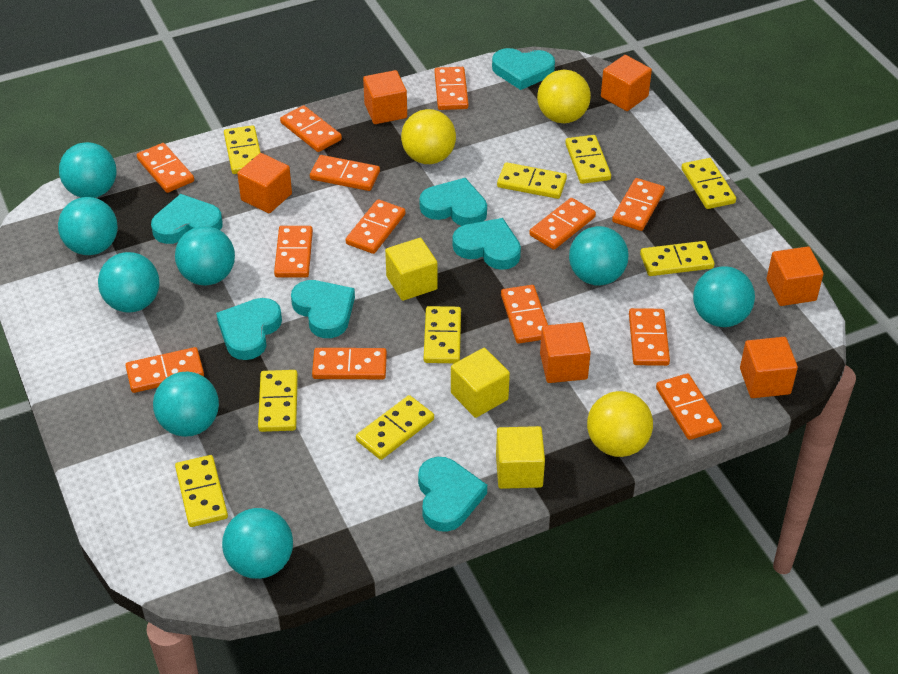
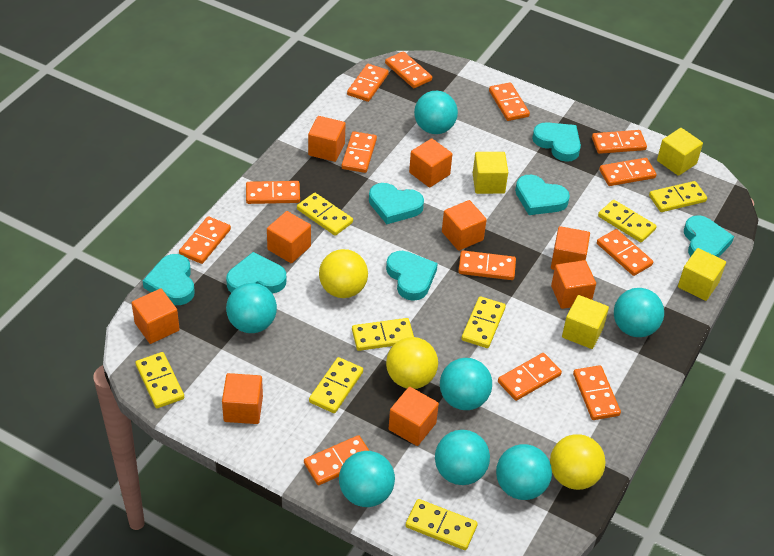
orange cube: [237,153,292,214] [363,70,407,124] [540,322,591,383] [601,55,652,111] [740,337,798,398] [767,247,824,306] = 6 -> [132,288,180,344] [222,373,263,424] [267,211,311,263] [308,116,346,162] [389,387,439,446] [409,138,452,188] [442,200,487,251] [551,226,590,270] [551,260,596,309] = 9
turquoise ball: [58,197,118,255] [59,142,116,198] [98,252,160,313] [153,372,219,437] [175,226,235,286] [222,508,293,579] [569,226,629,286] [693,266,755,327] = 8 -> [226,283,277,333] [339,451,395,507] [414,91,458,134] [435,430,490,485] [440,358,492,410] [496,444,552,500] [614,288,664,337] = 7
yellow cube: [385,238,438,301] [451,348,510,418] [496,426,545,489] = 3 -> [473,152,508,194] [562,295,609,349] [657,128,703,176] [678,248,726,301] = 4
yellow domino: [175,455,228,527] [224,125,261,174] [258,370,298,432] [356,395,434,460] [424,306,461,363] [497,162,567,199] [565,135,611,184] [640,241,715,276] [681,158,736,209] = 9 -> [135,352,184,408] [297,193,353,236] [309,357,363,413] [352,318,414,351] [405,499,478,550] [461,296,506,348] [598,200,657,242] [649,181,707,212] = 8

